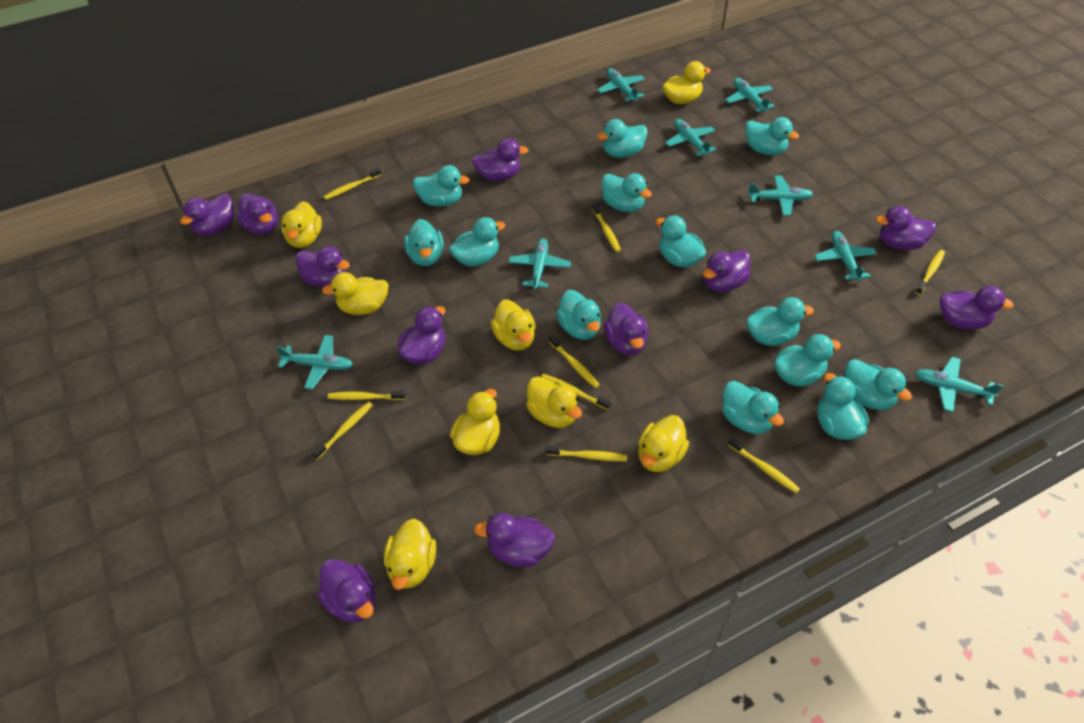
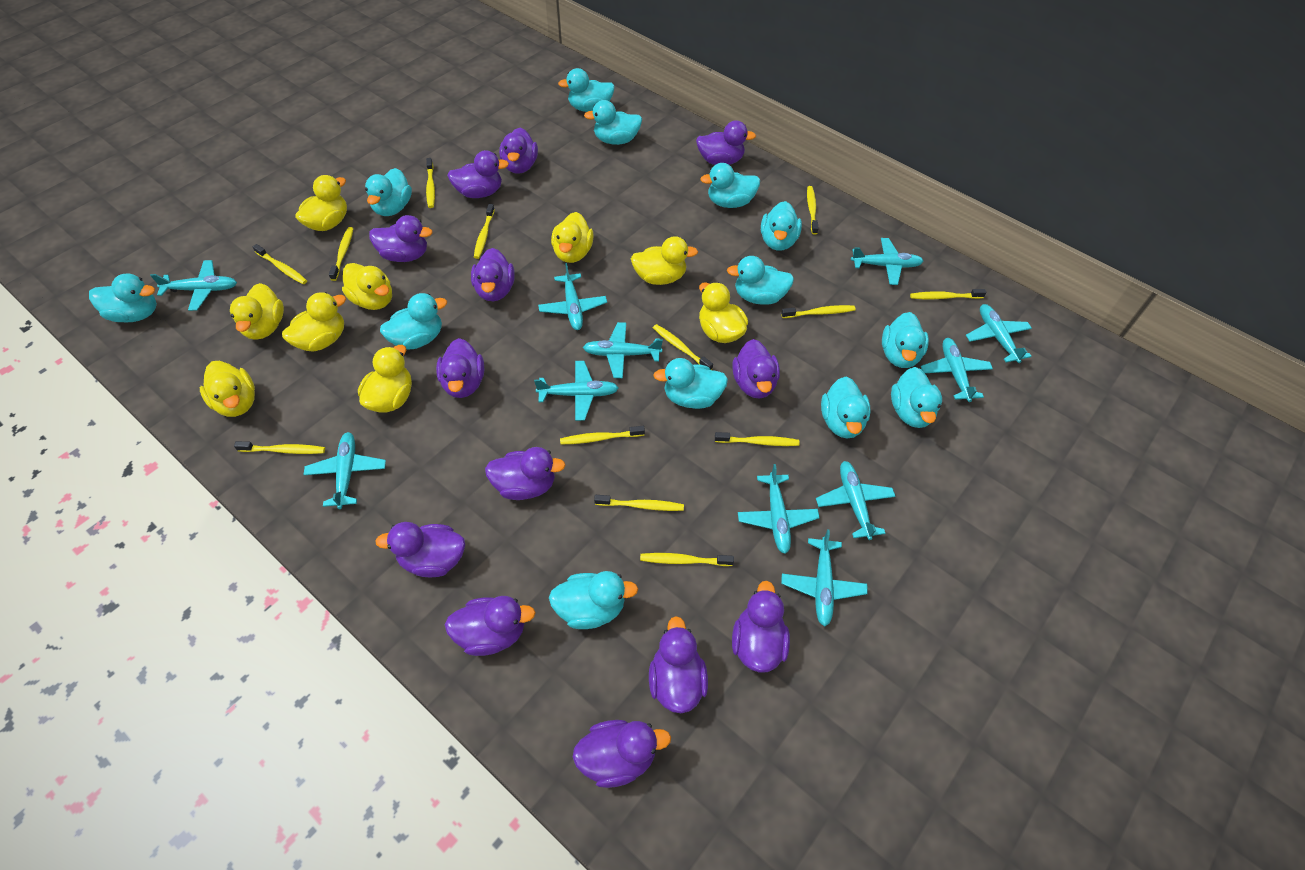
purple duck: [180,193,234,236] [236,193,278,235] [295,246,350,287] [317,559,376,623] [397,306,445,365] [472,138,528,181] [474,513,555,567] [604,302,648,355] [703,250,751,292] [876,206,936,250] [940,286,1014,330] = 11 -> [369,215,433,262] [375,522,465,577] [436,338,484,398] [445,596,536,656] [447,150,509,198] [471,248,515,301] [485,447,566,500] [499,128,538,174] [573,720,671,788] [649,616,708,713] [696,120,756,165] [732,339,780,398] [732,581,790,673] = 13
turquoise plane: [276,335,353,389] [508,238,571,290] [597,68,645,102] [665,119,717,156] [725,78,775,112] [747,176,813,216] [814,231,877,282] [915,357,1003,412] = 8 -> [150,260,237,311] [303,432,386,509] [534,361,619,421] [538,263,607,330] [583,322,663,378] [738,464,820,554] [781,529,868,627] [816,461,896,540] [851,238,924,285] [921,338,993,402] [966,304,1032,363] = 11
yellow duck: [282,201,322,248] [322,272,389,315] [384,519,436,590] [450,389,500,455] [491,300,536,351] [526,377,582,428] [638,415,689,472] [662,61,711,104] = 8 -> [200,361,255,417] [230,283,284,340] [282,292,346,352] [295,175,347,231] [342,263,392,310] [358,345,412,412] [551,212,594,263] [631,236,698,285] [699,282,748,343] = 9
yellow toothbrush: [311,402,372,460] [323,168,382,200] [328,390,405,400] [541,374,611,410] [545,445,627,461] [548,334,600,388] [592,203,621,252] [728,437,800,493] [915,250,945,295] = 9 -> [234,441,325,454] [253,244,307,284] [329,227,354,281] [426,158,435,208] [474,204,495,259] [560,426,645,444] [594,495,684,511] [640,553,734,566] [653,324,713,370] [715,432,799,446] [781,305,856,318] [807,186,819,235] [910,289,986,299] = 13

